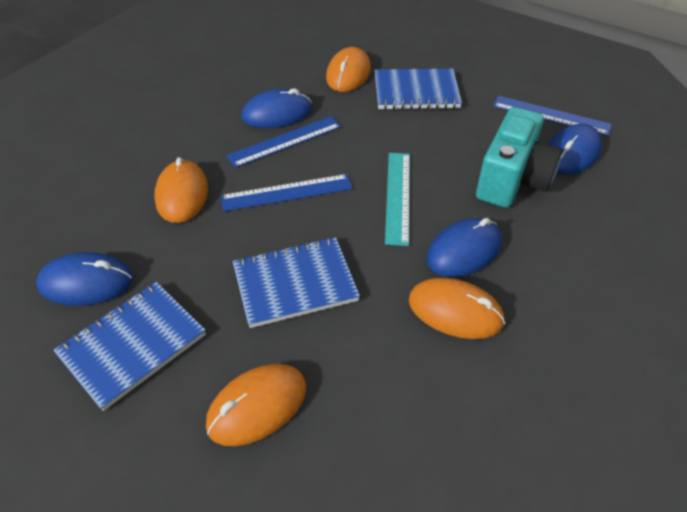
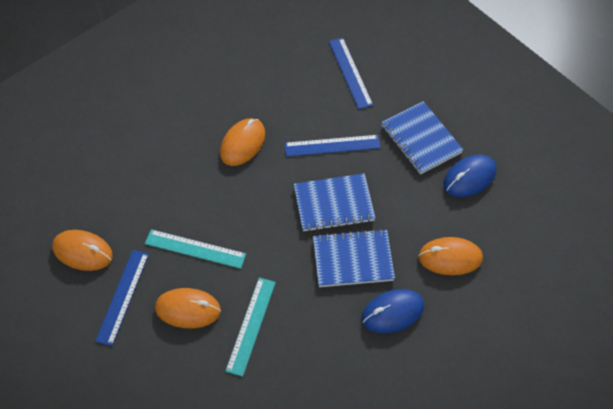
blue mouse: [36,252,133,306] [241,89,312,128] [426,218,502,277] [548,124,602,175] = 4 -> [361,289,424,333] [443,155,497,197] = 2
turquoise camera: [476,107,562,208] = 1 -> none = 0
turquoise ruler: [385,153,410,246] = 1 -> [145,229,246,269] [225,278,276,377] = 2

